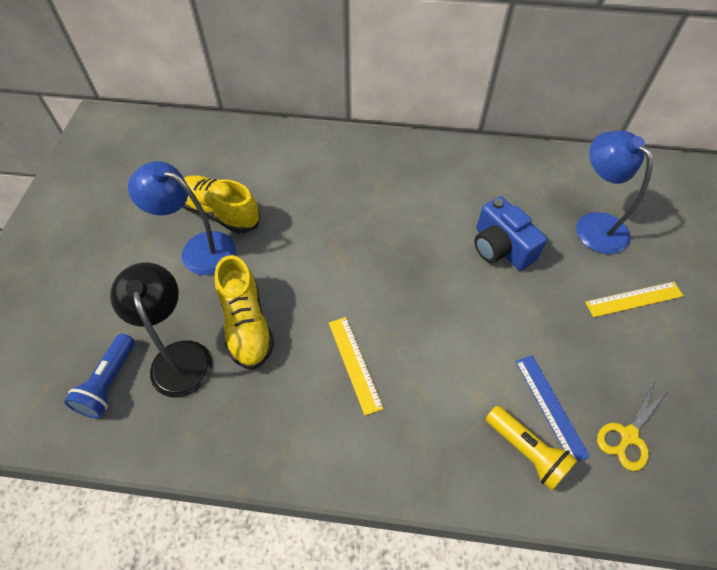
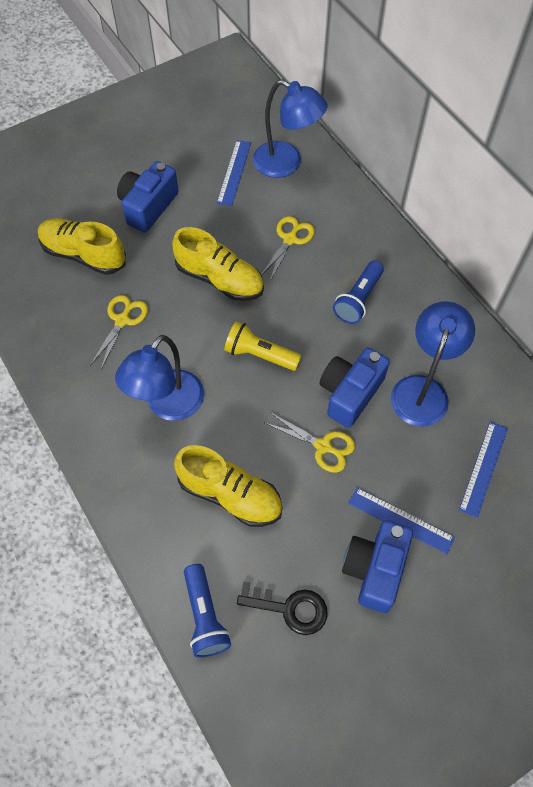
black key: none = 0 -> [237,581,328,635] = 1
black lamp: [110,262,213,397] = 1 -> none = 0
blue camera: [474,196,547,270] = 1 -> [117,161,179,232] [319,347,390,428] [342,520,413,613] = 3
blue flashlight: [64,334,135,418] = 1 -> [184,564,231,658] [333,260,384,324] = 2
blue lamp: [128,161,236,275] [576,131,653,254] = 2 -> [115,335,204,421] [253,80,328,178] [391,301,475,427] = 3
blue ruler: [515,355,590,462] = 1 -> [217,140,251,206] [348,487,455,554] [459,421,508,518] = 3
yellow ruler: [329,317,384,416] [585,282,684,317] = 2 -> none = 0
yellow scissors: [597,382,667,471] = 1 -> [90,295,148,369] [261,216,315,281] [265,413,355,473] = 3
yellow shoe: [182,175,260,234] [215,255,274,370] = 2 -> [38,218,126,275] [172,227,264,301] [174,445,283,527] = 3

